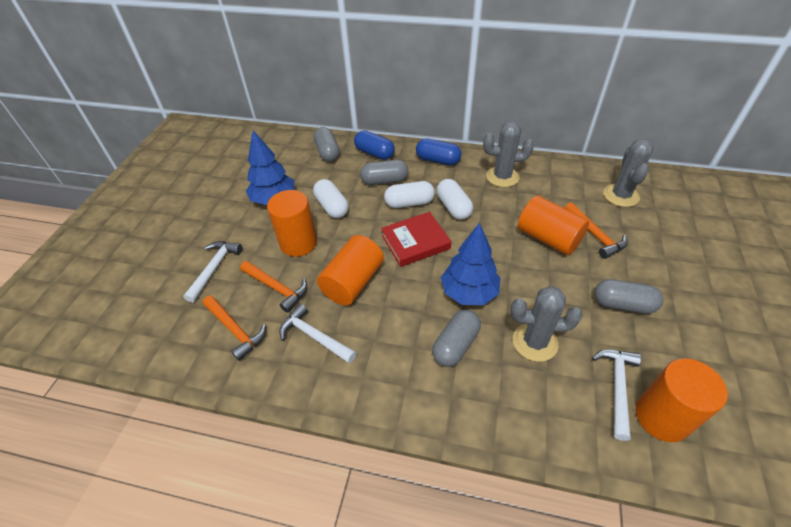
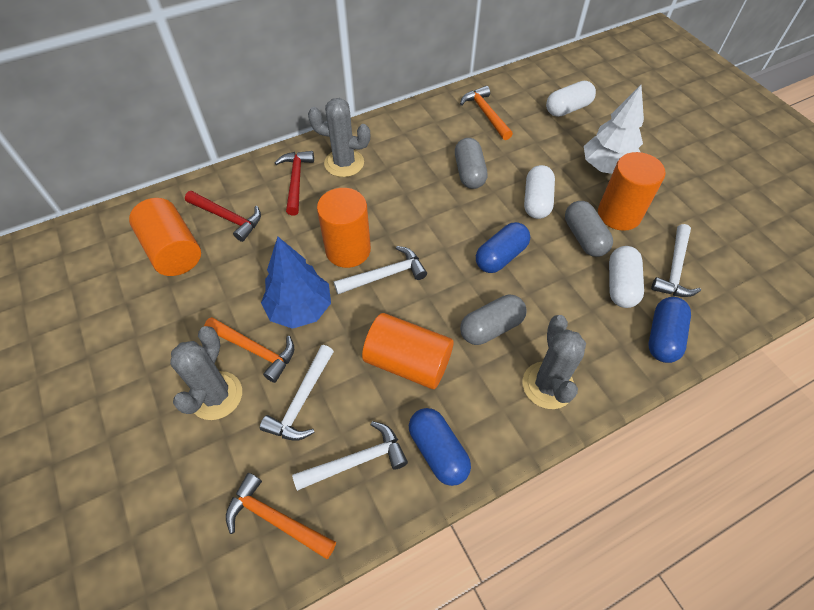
blue capsule: [354,130,395,160] [416,138,461,165] = 2 -> [409,408,471,486] [476,222,530,273] [649,297,691,363] = 3
blue tree: [246,131,294,205] [441,223,500,305] = 2 -> [261,237,331,329] = 1
grey capsule: [313,127,340,162] [360,160,408,185] [432,310,481,367] [594,279,663,314] = 4 -> [455,138,488,189] [460,295,527,345] [565,201,613,257] = 3
red book: [381,212,451,267] = 1 -> none = 0
red hammer: none = 0 -> [185,191,261,242] [275,151,314,216] = 2
white hammer: [183,241,242,303] [279,303,356,364] [592,349,641,441] = 3 -> [260,345,334,441] [292,421,408,491] [334,246,427,294] [651,224,701,297] = 4
white tree: none = 0 -> [584,85,644,174] = 1

